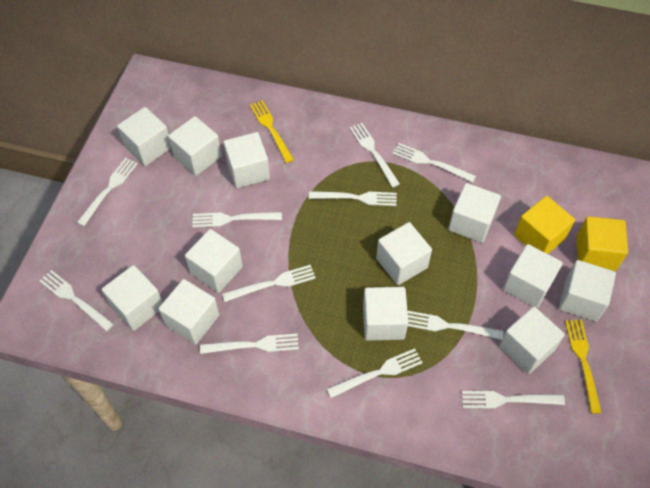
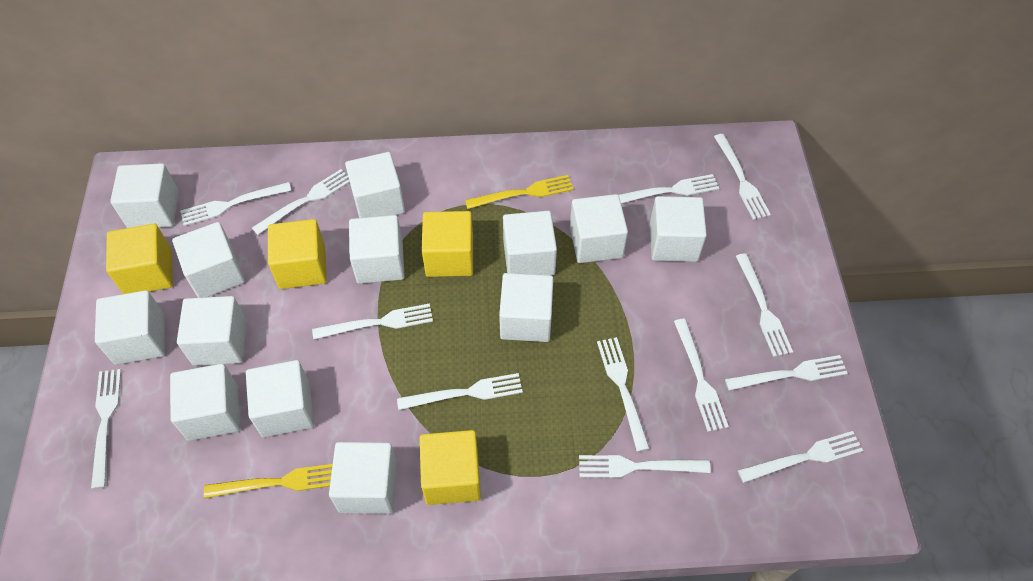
white cube: [102,265,163,331] [117,107,171,166] [159,279,219,345] [168,116,222,176] [185,229,243,293] [223,132,270,188] [363,287,408,341] [376,222,432,285] [448,183,501,243] [499,307,565,374] [503,244,563,308] [559,260,616,322] = 12 -> [95,290,165,365] [110,163,179,228] [170,364,240,441] [172,222,245,298] [177,296,247,366] [246,360,314,437] [329,442,398,514] [345,152,405,218] [349,215,405,284] [499,273,553,342] [503,211,557,275] [570,194,628,263] [650,196,707,262] = 13
white fork: [39,270,114,331] [77,158,138,226] [192,212,282,228] [200,333,299,354] [222,265,316,302] [309,191,397,206] [327,348,423,398] [349,123,400,188] [393,143,476,183] [408,311,503,340] [462,391,565,409] = 11 -> [91,369,121,489] [180,182,291,226] [252,169,350,235] [312,303,433,339] [397,373,523,410] [579,455,711,478] [597,337,650,452] [619,174,719,203] [674,319,729,432] [714,134,771,220] [725,355,848,391] [736,253,793,357] [738,431,863,483] = 13
yellow cube: [514,196,575,254] [576,216,628,271] = 2 -> [106,224,173,294] [268,219,327,289] [419,430,481,505] [421,211,473,277] = 4

